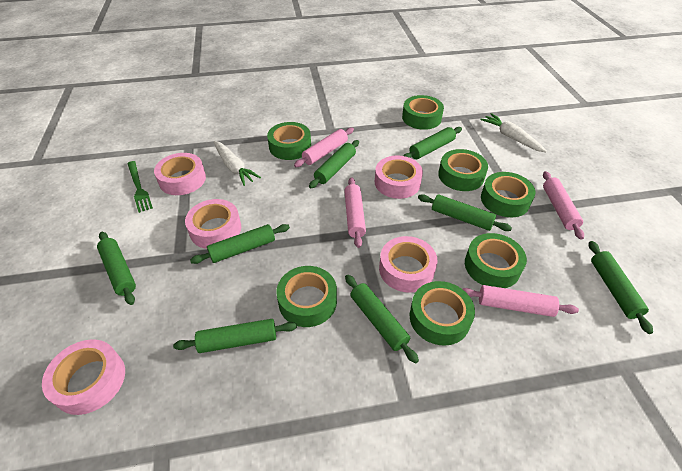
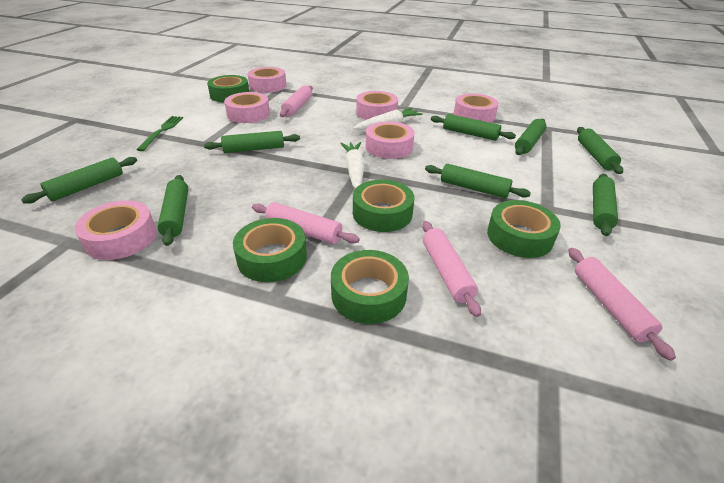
green tape: [267,122,311,160] [276,266,337,327] [402,95,444,130] [410,281,475,346] [438,149,488,191] [465,233,527,288] [481,172,536,217] = 7 -> [207,75,249,103] [233,218,307,282] [331,250,409,324] [353,180,415,232] [487,200,561,258] = 5
pink tape: [42,339,125,415] [154,153,206,195] [185,199,241,249] [375,156,423,199] [379,236,437,293] = 5 -> [75,200,157,260] [224,92,270,123] [248,67,286,93] [356,91,398,120] [366,121,415,159] [454,93,499,123] = 6

